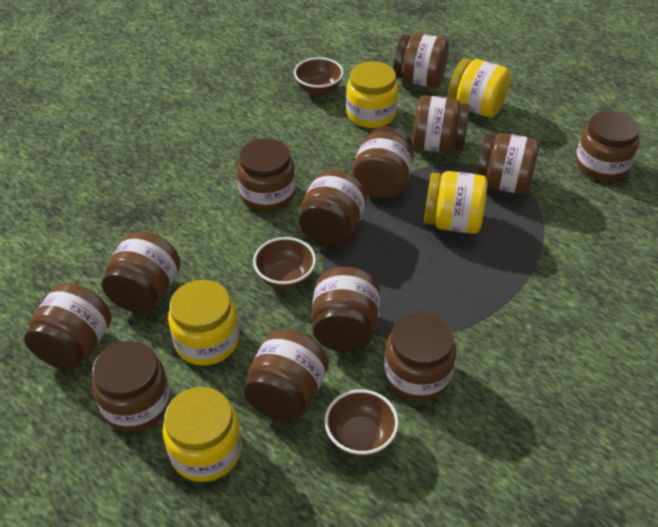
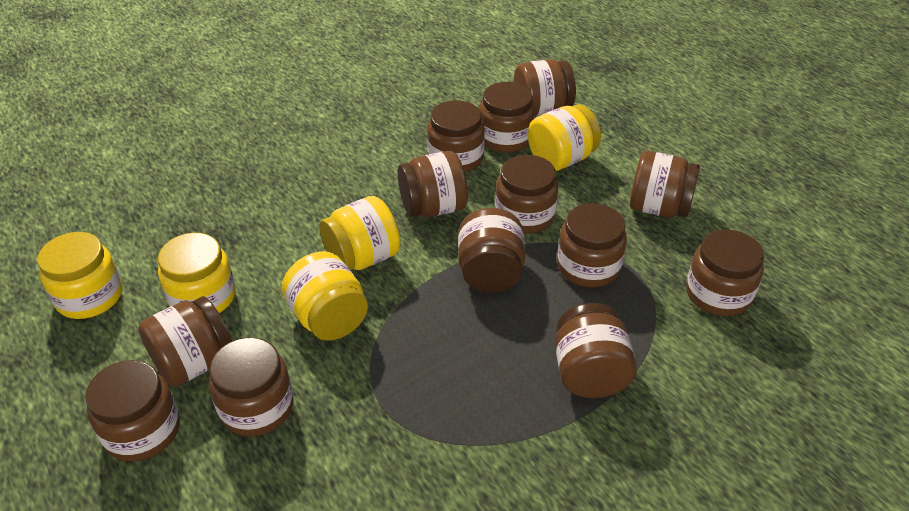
brown bowl: [253,237,316,290] [294,57,344,96] [325,389,399,457] = 3 -> none = 0

